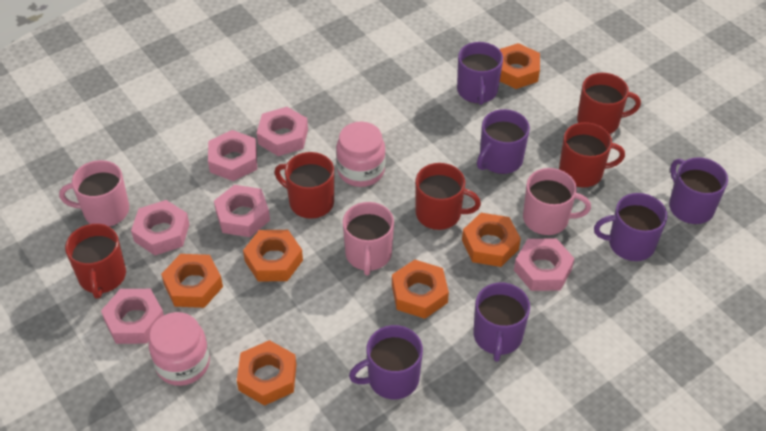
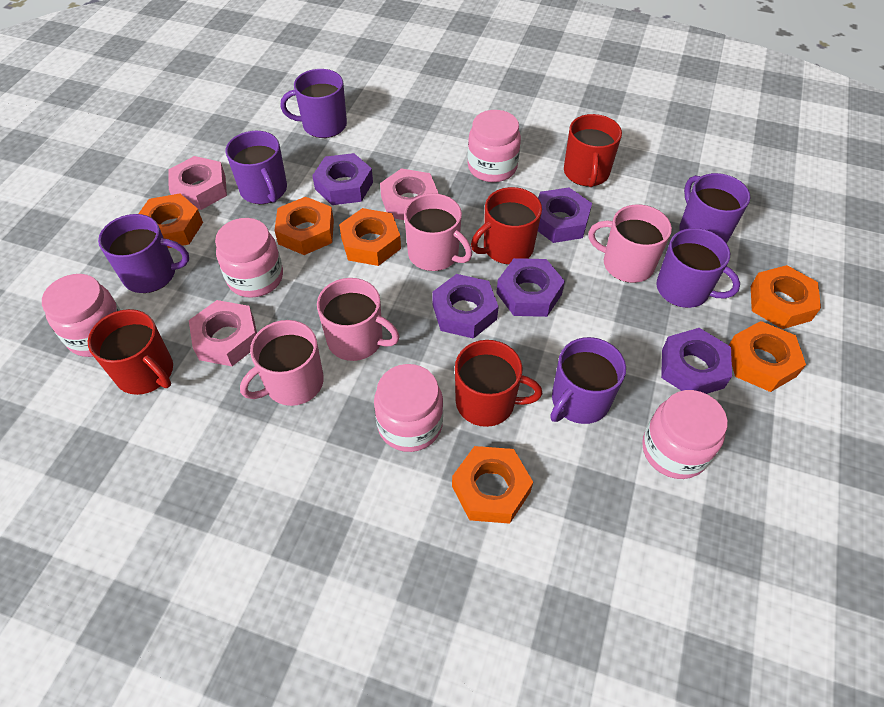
pink jar: [149,312,210,386] [336,122,385,187] = 2 -> [42,274,120,357] [215,218,283,298] [374,364,443,452] [467,110,521,182] [642,390,728,479] = 5
pink mug: [59,160,129,227] [343,202,394,275] [523,168,591,235] = 3 -> [240,320,324,406] [317,278,399,361] [404,193,472,271] [588,204,672,283] = 4
pink nut: [101,289,164,344] [131,200,189,255] [208,130,257,181] [214,185,270,237] [257,107,308,156] [514,238,575,291] = 6 -> [168,156,227,210] [189,300,257,366] [380,168,439,220] = 3
purple nut: none = 0 -> [312,153,373,205] [432,274,499,339] [496,258,565,317] [538,187,592,243] [661,328,732,394] = 5
red mug: [65,224,126,299] [274,152,334,219] [415,163,481,230] [559,122,625,188] [577,73,641,134] = 5 -> [88,309,173,395] [455,340,542,427] [471,187,542,264] [564,114,622,187] = 4

